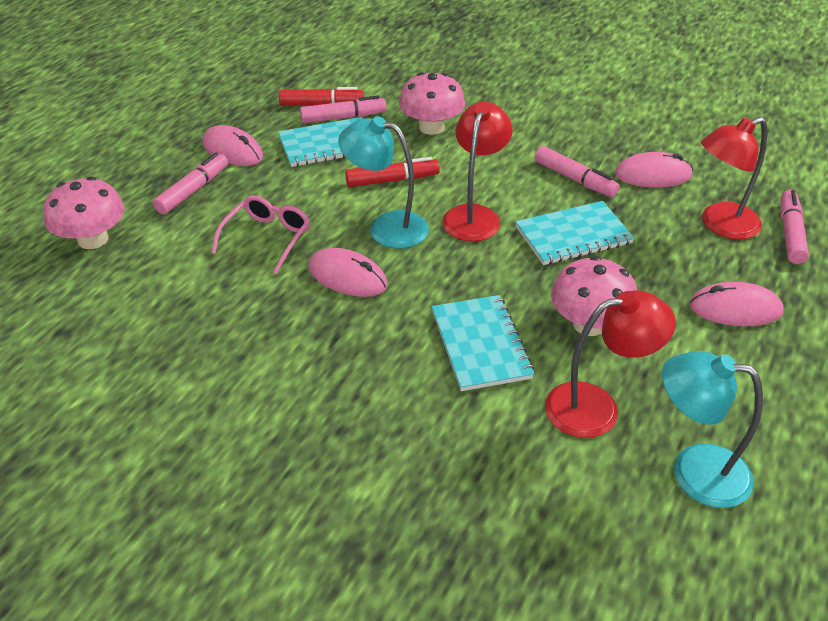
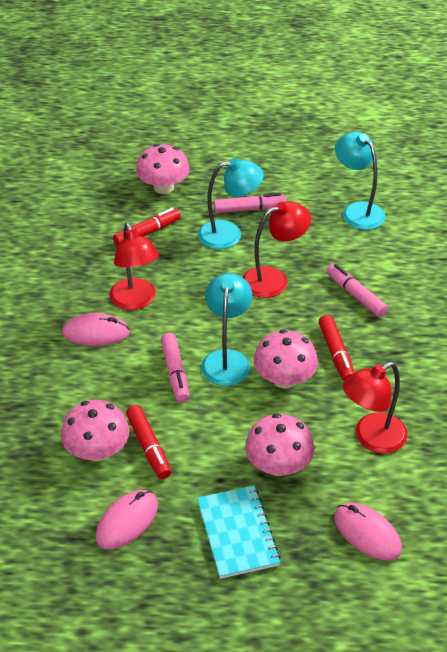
pink glasses: [211,195,310,274] = 1 -> none = 0
pink marker: [153,153,228,215] [300,96,387,123] [535,146,619,197] [781,190,809,264] = 4 -> [161,333,189,403] [214,193,286,213] [326,264,388,317] = 3
pink mouse: [203,125,263,166] [308,248,388,297] [615,152,693,188] [689,282,783,326] = 4 -> [62,313,130,346] [95,490,158,549] [334,503,402,561] = 3
pink mushroom: [43,176,125,249] [399,72,465,135] [551,256,637,336] = 3 -> [61,400,129,461] [136,144,190,194] [245,413,314,476] [254,329,318,389] = 4
red marker: [279,87,364,106] [345,157,440,187] = 2 -> [113,208,181,246] [126,405,171,479] [319,315,355,381] = 3
turquoise lamp: [338,116,429,248] [662,351,763,508] = 2 -> [198,158,264,249] [201,273,252,386] [335,132,385,230] = 3
turquoise notebook: [278,117,363,167] [432,295,534,391] [515,201,634,265] = 3 -> [197,486,281,579] = 1

